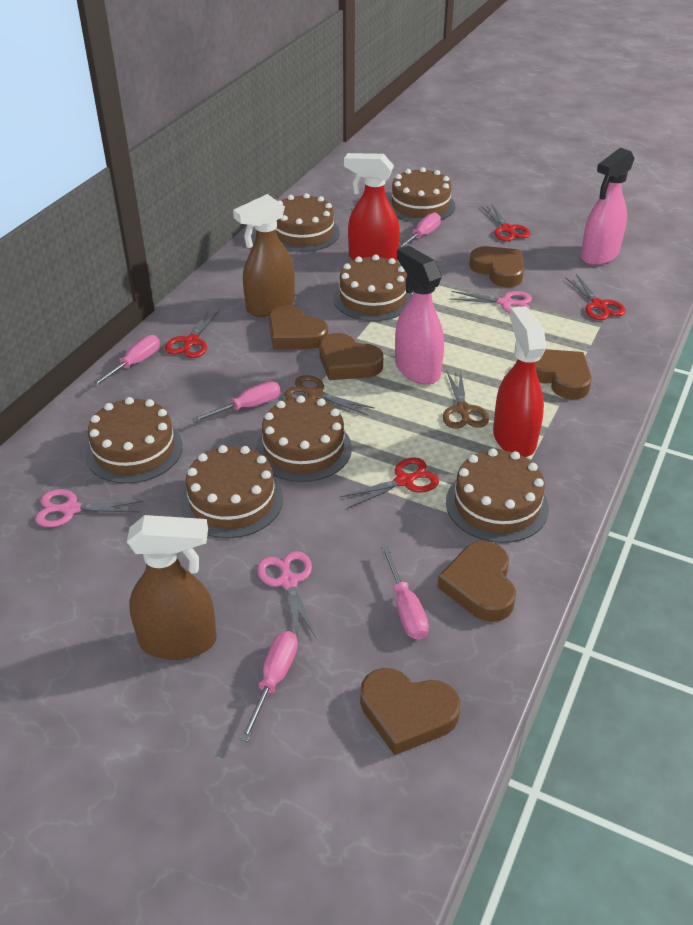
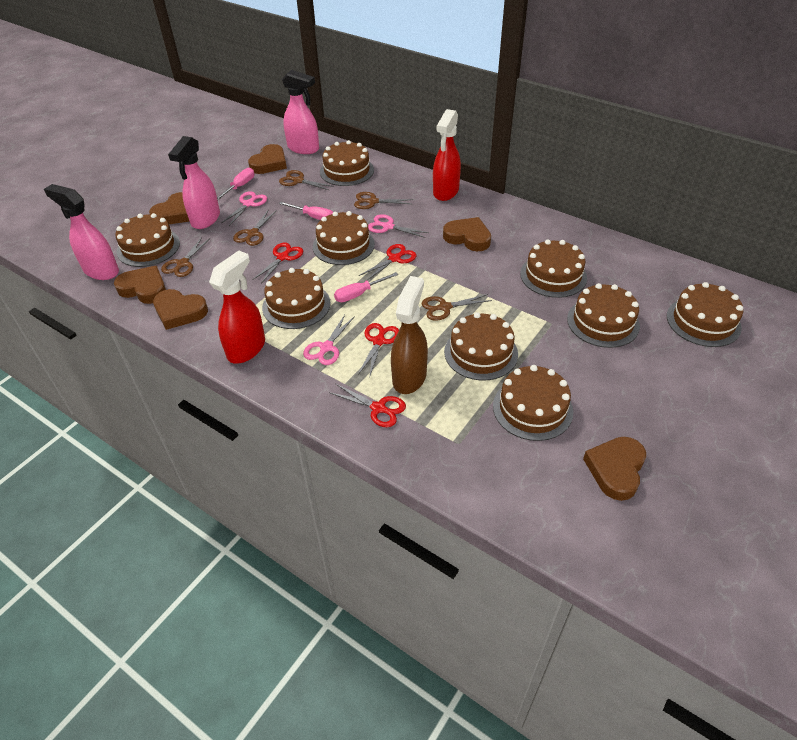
brown cake: [85,397,183,484] [181,445,283,538] [256,396,352,482] [276,193,340,252] [333,255,412,321] [388,167,455,223] [446,448,549,543] = 7 -> [115,213,180,267] [262,268,331,329] [313,211,375,265] [320,140,374,186] [444,312,518,380] [493,365,573,441] [520,239,587,298] [567,283,640,348] [667,282,743,347] = 9
brown scissors: [284,375,375,416] [443,369,489,429] = 2 -> [161,237,210,277] [233,209,277,246] [279,170,334,191] [354,192,413,209] [422,294,492,321] = 5
brown spray bottle: [127,515,217,660] [233,194,295,317] = 2 -> [391,276,428,394] = 1
pink screwdriver: [91,335,160,387] [191,381,280,423] [240,631,298,742] [381,546,429,640] [399,212,441,248] = 5 -> [217,168,254,200] [279,202,333,220] [334,272,398,302] = 3
pink spray bottle: [395,245,444,385] [581,148,635,265] = 2 -> [44,184,119,280] [168,136,220,229] [282,70,319,154] = 3

